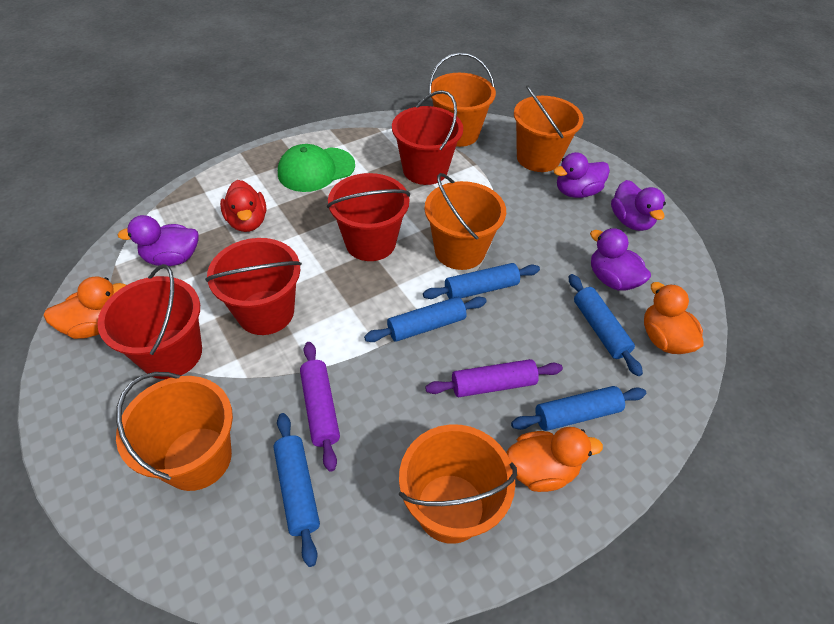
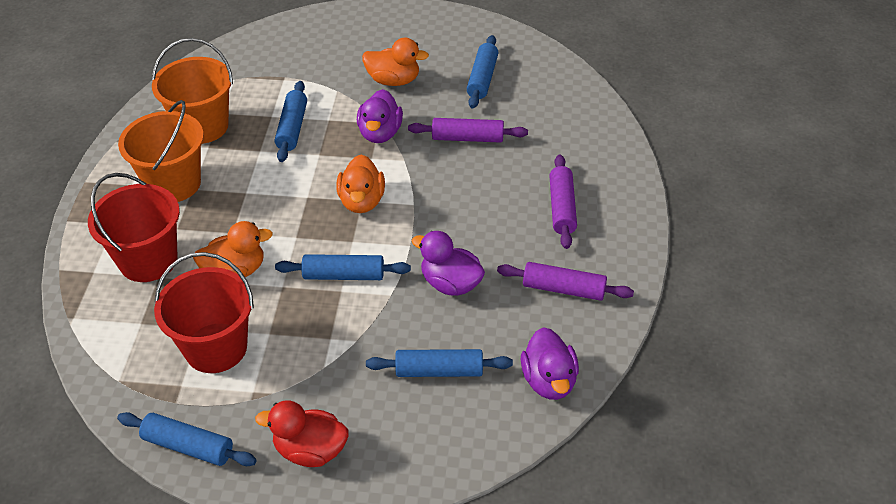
green cap: [278,144,355,192] = 1 -> none = 0
orange bucket: [116,372,233,491] [399,424,517,544] [425,173,506,270] [429,53,496,147] [514,85,584,172] = 5 -> [118,100,204,202] [152,38,233,144] = 2
purple duck: [118,215,199,266] [553,152,610,198] [590,228,651,291] [611,180,666,231] = 4 -> [357,89,403,143] [412,231,485,296] [521,327,579,400] = 3
purple rolling pin: [300,342,340,472] [425,359,563,397] = 2 -> [408,118,528,143] [497,262,634,301] [549,154,577,249] = 3
red bucket: [97,264,202,379] [205,238,302,335] [327,173,410,261] [392,90,463,185] = 4 -> [88,173,180,282] [154,252,254,373] = 2

